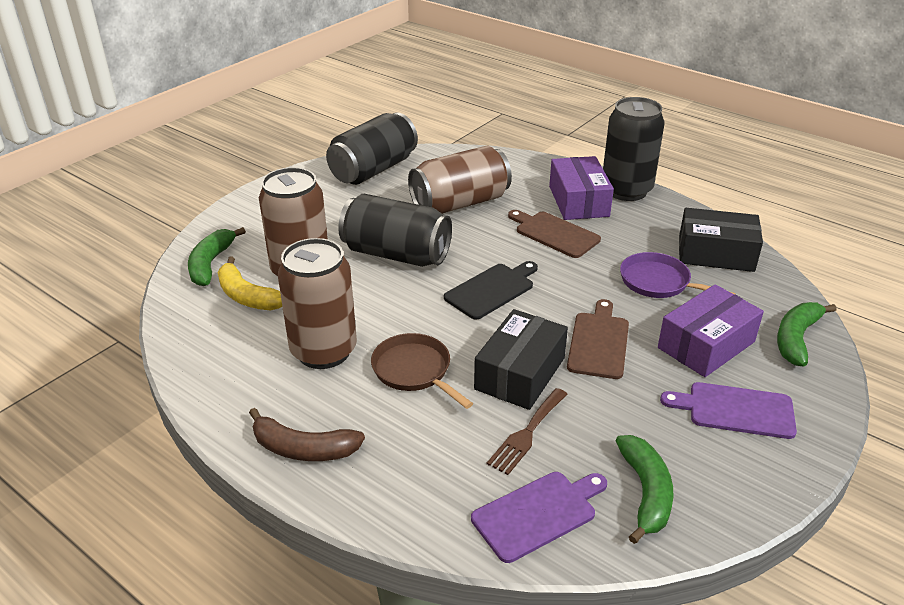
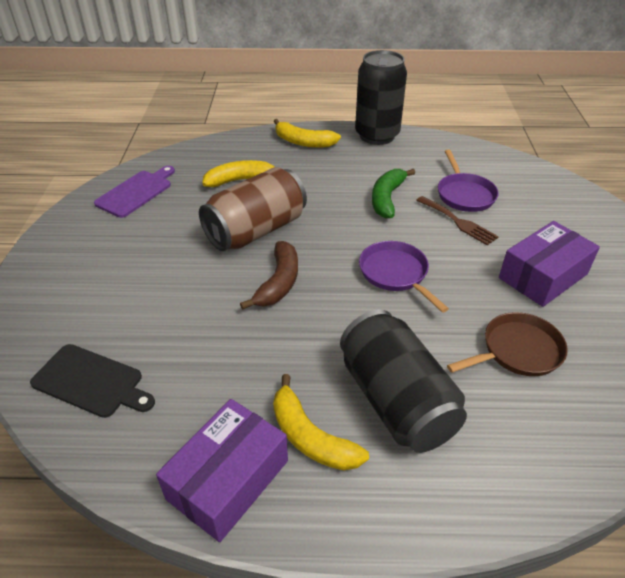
black box: [474,309,568,410] [679,208,763,272] = 2 -> none = 0
black can: [326,113,418,185] [338,194,452,267] [603,97,665,201] = 3 -> [340,310,467,453] [355,50,407,145] = 2
brown can: [259,167,328,276] [278,238,357,369] [408,146,512,214] = 3 -> [199,167,307,251] = 1
brown cutting board: [508,210,601,258] [567,299,629,379] = 2 -> none = 0
green banana: [188,227,246,286] [616,435,673,544] [777,302,836,367] = 3 -> [372,169,415,218] = 1
purple cutting board: [471,472,607,563] [660,382,797,439] = 2 -> [94,166,175,218] = 1
purple pan: [620,252,736,298] = 1 -> [359,241,449,313] [438,150,499,212] = 2
yellow banana: [218,257,282,310] = 1 -> [202,160,275,187] [273,374,369,471] [274,119,341,148] = 3

